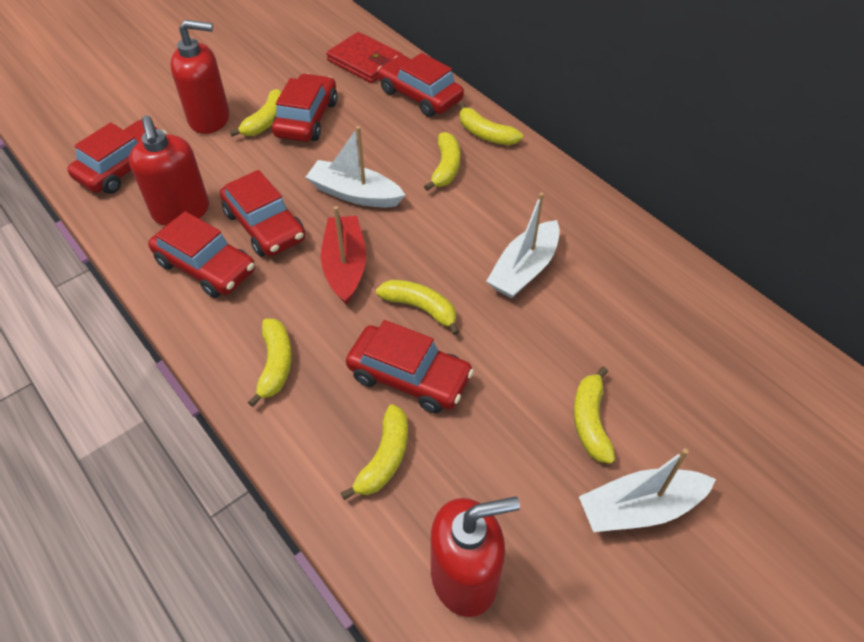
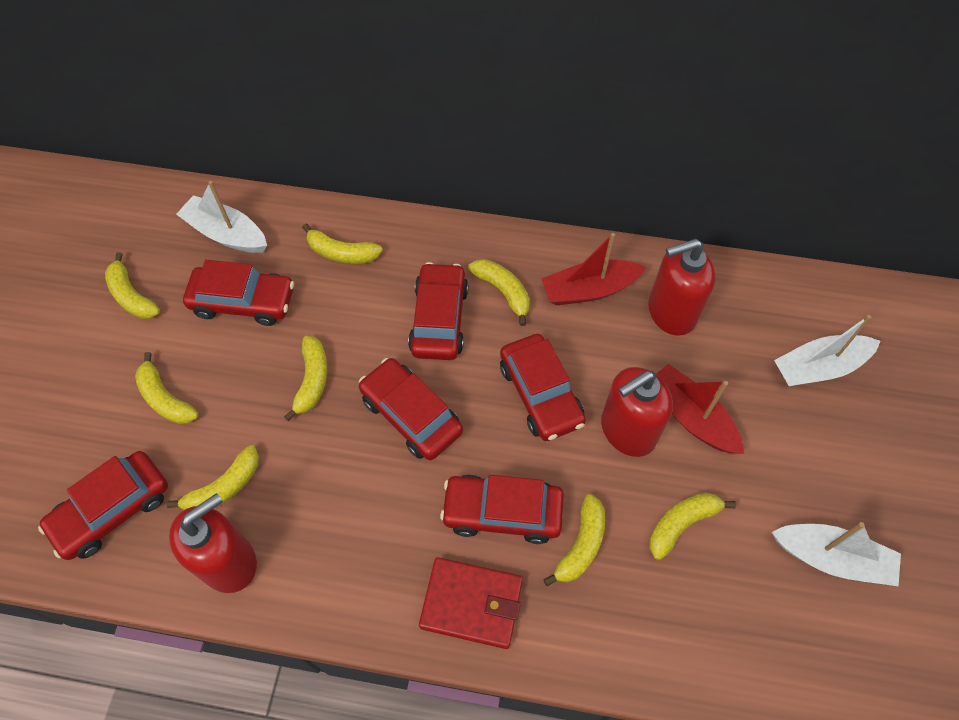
red boat: [321,206,366,305] = 1 -> [541,233,647,305] [656,364,744,454] = 2
yellow banana: [230,89,282,136] [248,319,292,407] [341,404,408,500] [376,280,460,335] [424,132,460,191] [459,102,523,145] [574,366,615,464] = 7 -> [105,252,160,319] [135,352,199,424] [166,445,259,510] [284,335,328,421] [302,224,383,264] [468,259,530,326] [543,494,605,586] [649,493,736,560] = 8

